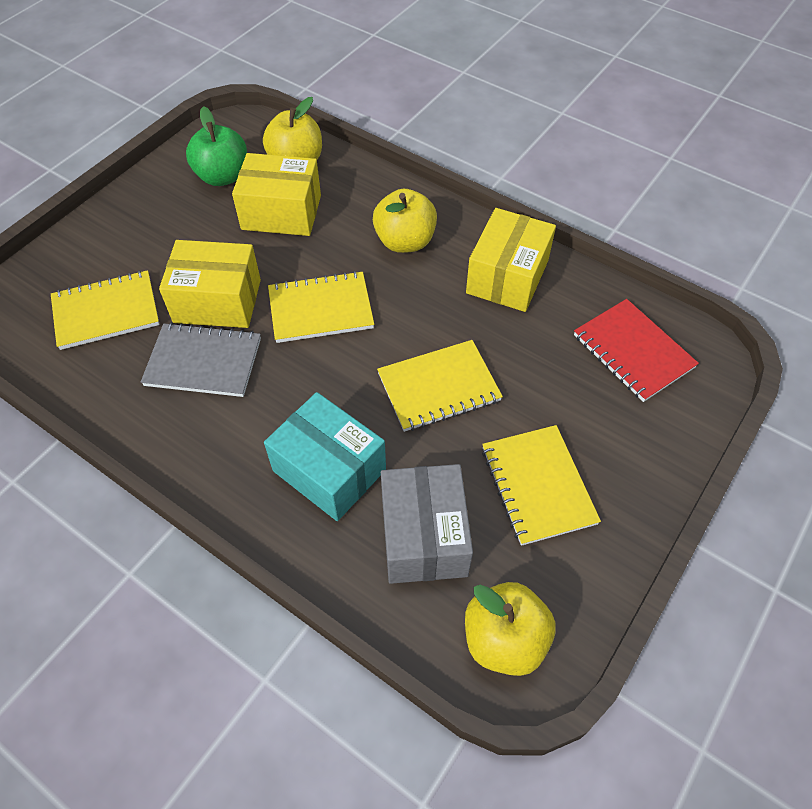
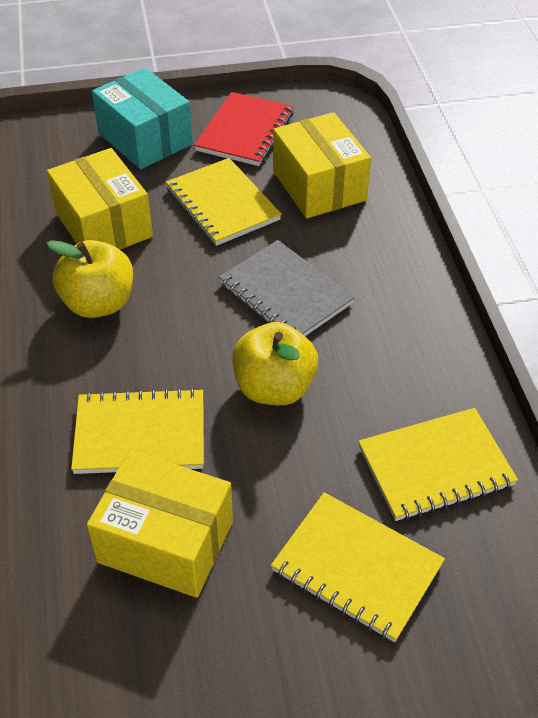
green apple: [186,106,247,186] = 1 -> none = 0
grey box: [381,464,473,584] = 1 -> none = 0
yellow apple: [263,97,322,160] [373,189,437,253] [465,582,555,676] = 3 -> [46,240,133,318] [232,322,318,405] = 2

